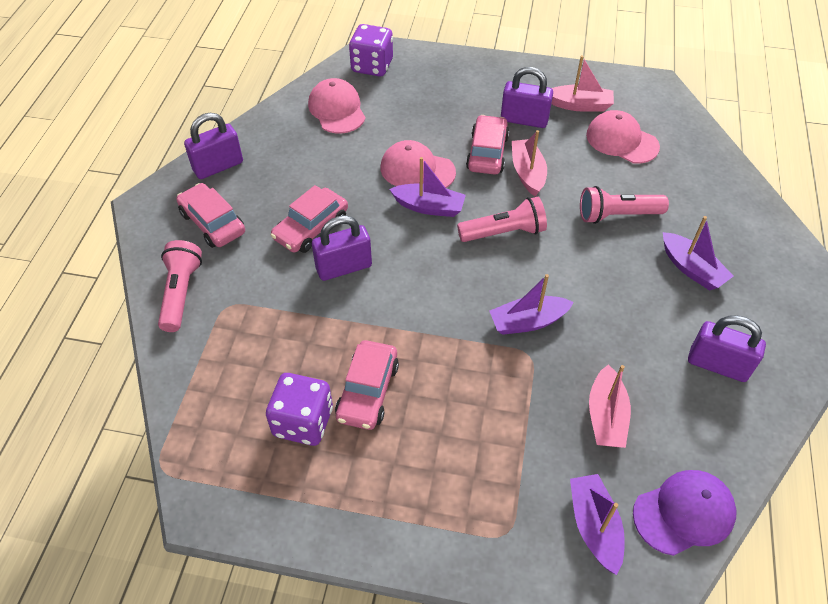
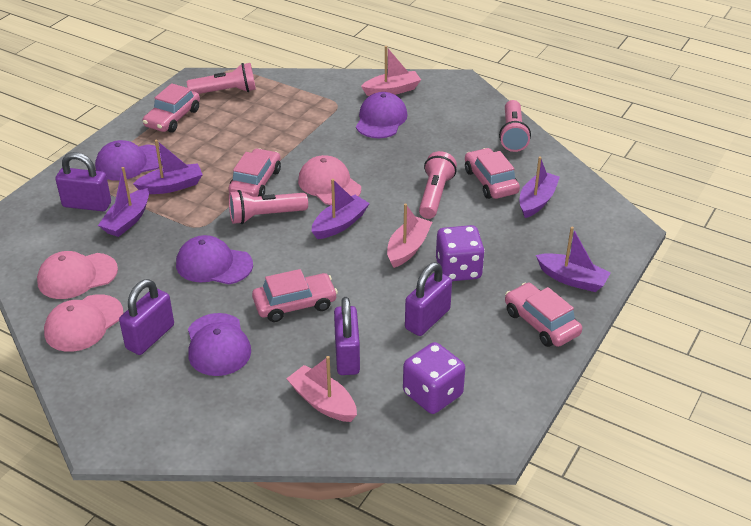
pink car: [176,183,245,248] [271,185,348,253] [335,340,399,430] [466,115,509,175] = 4 -> [143,83,200,133] [228,148,281,197] [252,269,338,322] [465,148,520,199] [505,283,582,347] = 5
pink flashlight: [158,240,202,332] [457,197,547,242] [580,186,669,224] = 3 -> [187,63,256,94] [229,190,308,224] [419,151,457,219] [499,100,531,152] = 4
purple boat: [389,157,466,217] [489,274,574,335] [570,474,625,575] [663,216,733,291] = 4 -> [98,167,149,237] [133,140,203,194] [312,179,370,239] [520,157,560,218] [536,227,611,292] = 5
purple cap: [633,470,736,556] = 1 -> [95,140,162,181] [176,235,253,284] [188,313,251,376] [356,92,407,138] = 4

